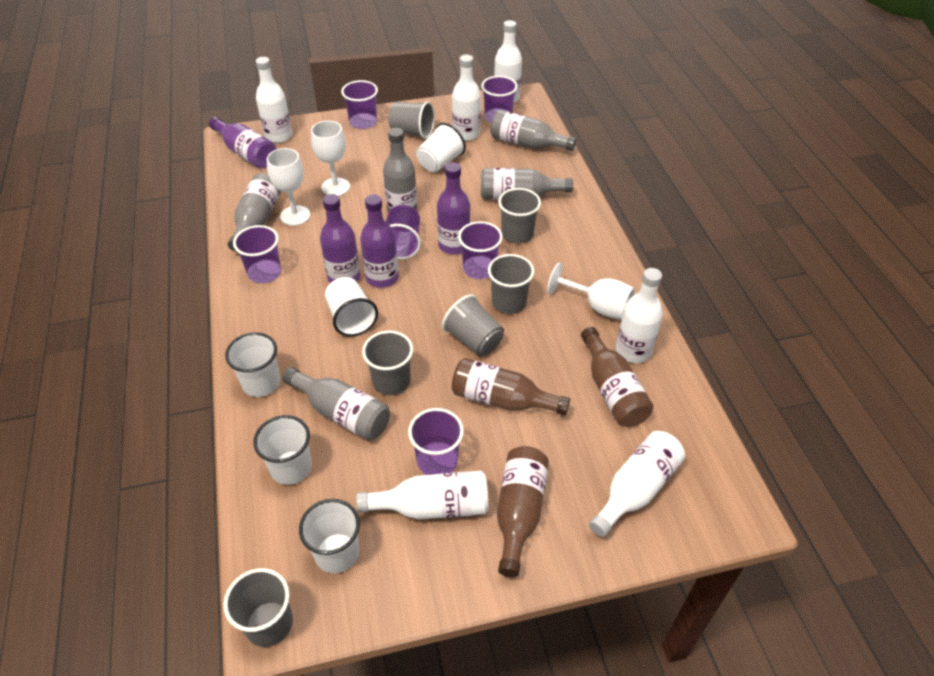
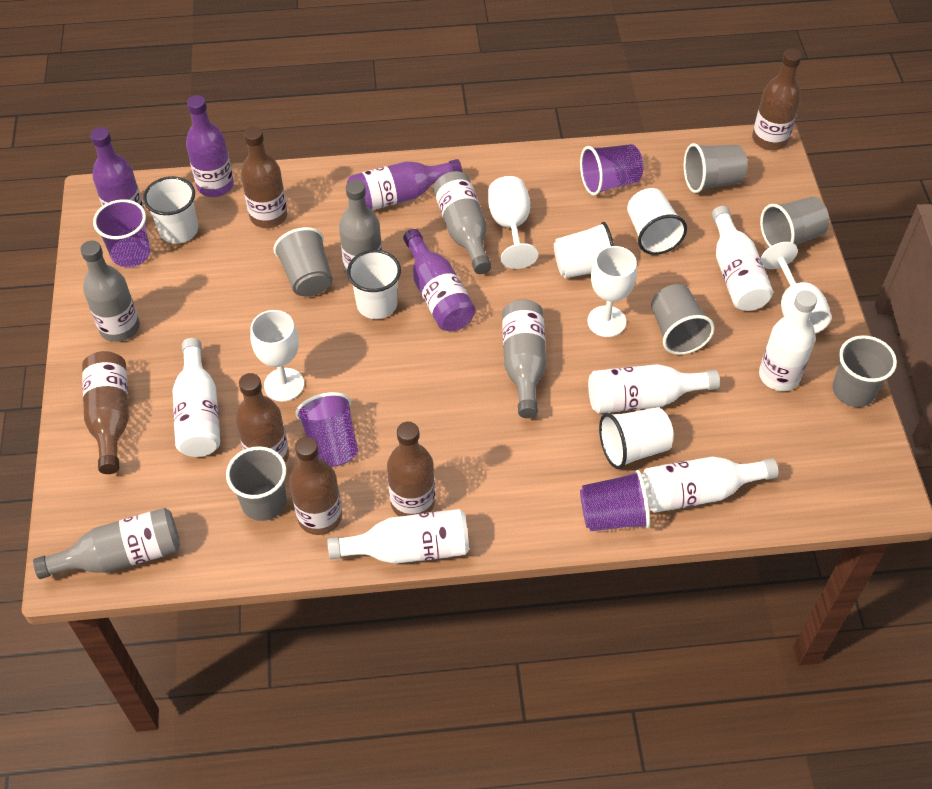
brown bottle: [451,358,570,415] [497,446,549,577] [581,327,654,427] = 3 -> [82,351,129,474] [236,373,289,463] [241,126,287,228] [289,437,342,535] [387,422,435,517] [752,49,802,150] = 6
purple cup: [233,225,281,283] [341,80,378,129] [386,205,421,259] [408,408,464,475] [458,221,503,279] [481,76,518,123] = 6 -> [93,199,151,267] [296,392,358,467] [580,144,644,196] [580,470,650,531] = 4
white goblet: [267,148,310,226] [311,121,350,196] [547,263,635,320] = 3 -> [250,310,304,402] [488,176,538,269] [588,246,637,337] [761,242,832,334] = 4

